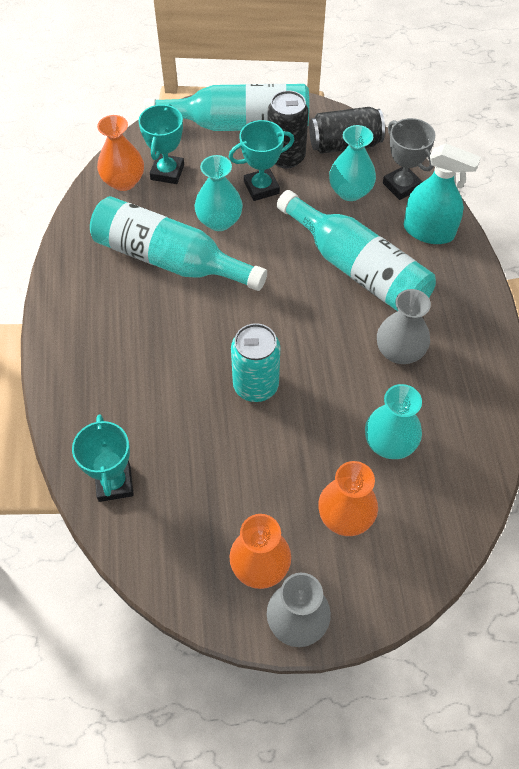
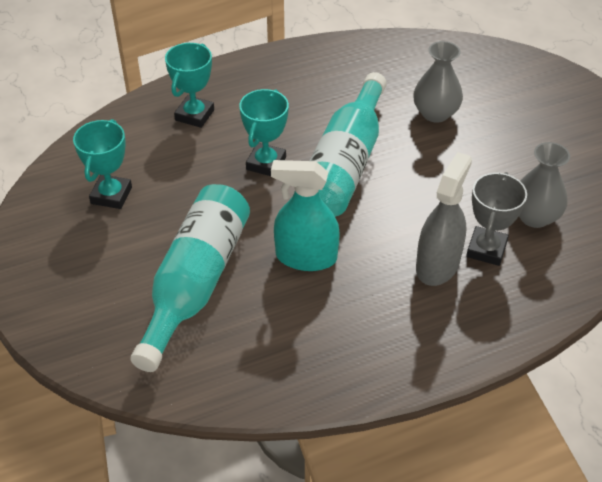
black can: [267,90,308,168] [309,107,385,154] = 2 -> none = 0
grey spray bottle: none = 0 -> [416,152,472,286] = 1
orange vase: [97,115,144,191] [229,514,291,589] [318,461,378,536] = 3 -> none = 0
turquoise bottle: [90,196,267,291] [144,84,309,131] [277,190,436,311] = 3 -> [130,184,250,372] [309,72,387,217] = 2
turquoise can: [231,323,280,402] = 1 -> none = 0
turquoise vase: [195,155,243,231] [329,125,376,201] [365,384,422,459] = 3 -> none = 0

